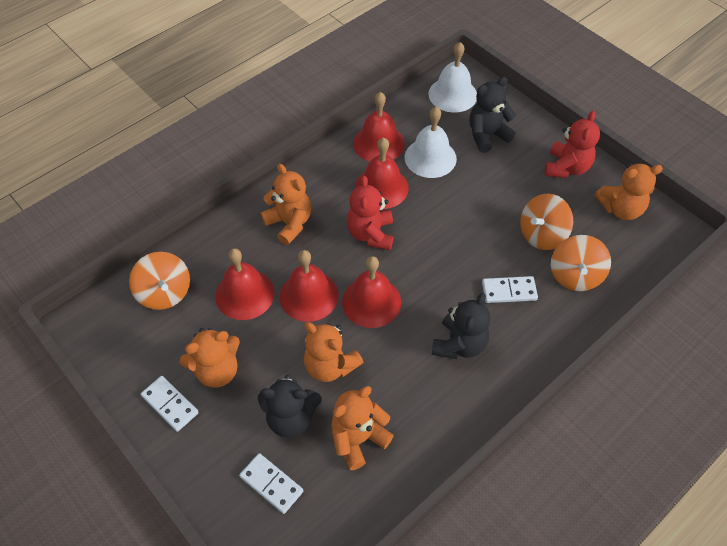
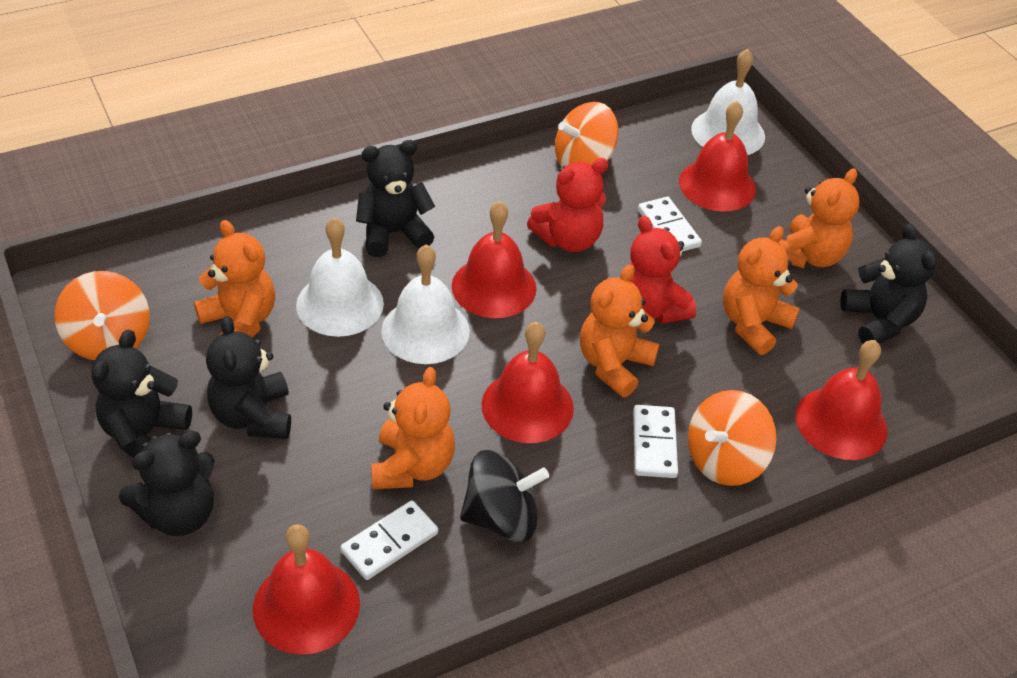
black spinning top: none = 0 -> [460,450,549,542] = 1
black teddy bear: [258,375,322,438] [432,293,490,359] [469,77,516,153] = 3 -> [91,329,192,458] [119,431,215,536] [206,316,291,439] [356,140,436,257] [840,223,936,344] = 5
white bell: [405,107,457,178] [428,42,477,113] = 2 -> [296,217,384,337] [381,245,470,364] [691,49,765,155] = 3

